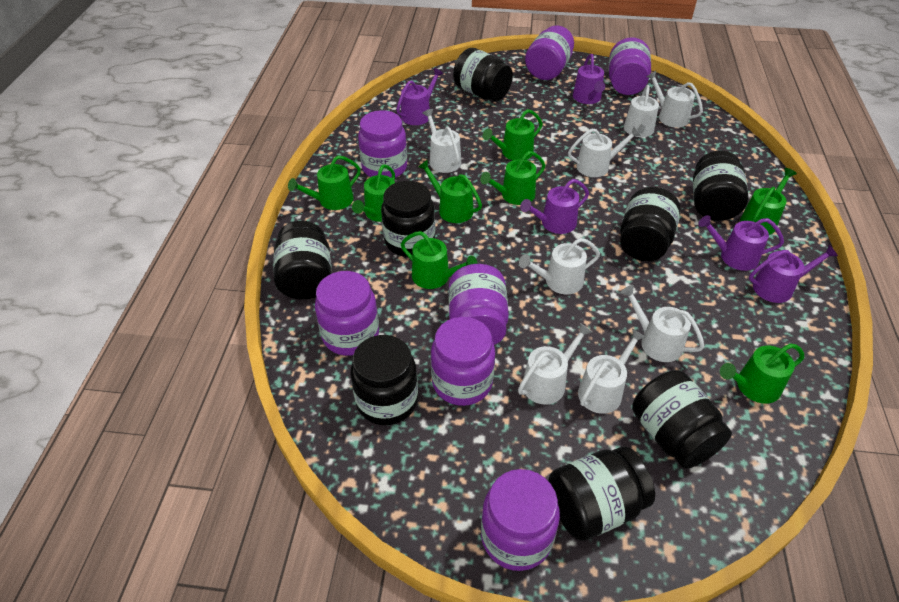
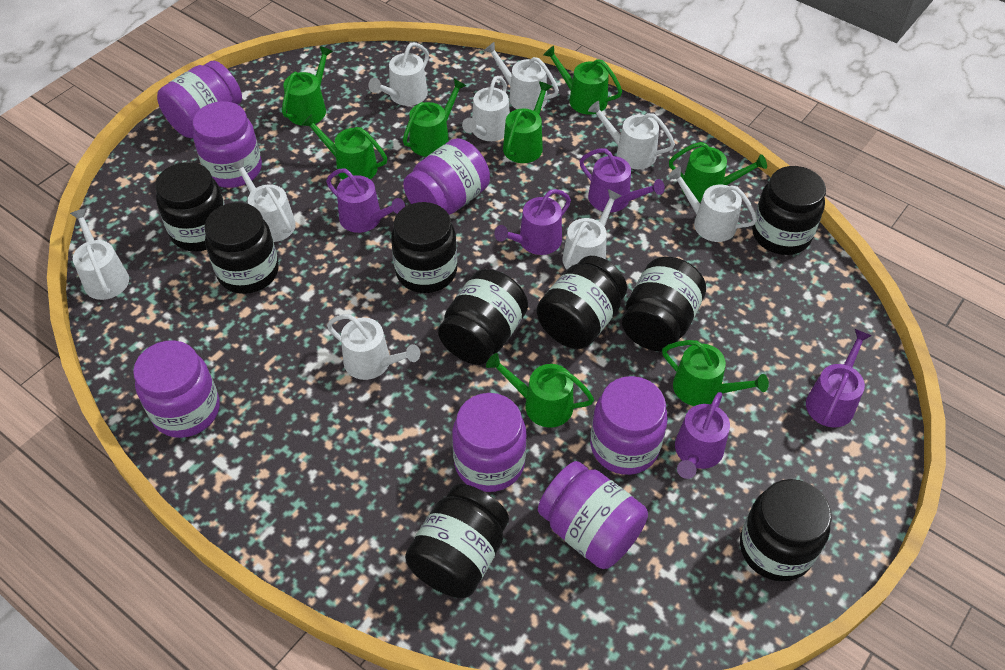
black jar: [273,221,331,300] [351,335,418,425] [381,181,435,257] [453,48,513,101] [548,446,655,541] [620,187,681,261] [632,370,732,469] [693,150,749,221] = 8 -> [155,162,225,252] [204,202,279,294] [391,202,457,293] [405,484,509,598] [438,269,528,365] [537,256,627,349] [622,257,706,351] [740,479,832,581] [752,166,826,255] = 9
white watering can: [422,109,461,173] [518,323,592,405] [519,238,600,294] [568,127,641,177] [578,329,646,414] [620,285,704,362] [624,85,659,137] [646,71,703,127] = 8 -> [70,208,129,300] [231,158,296,242] [327,314,420,380] [368,42,429,106] [462,76,510,141] [484,42,559,111] [562,189,622,269] [588,101,675,169] [668,167,757,242] = 9

